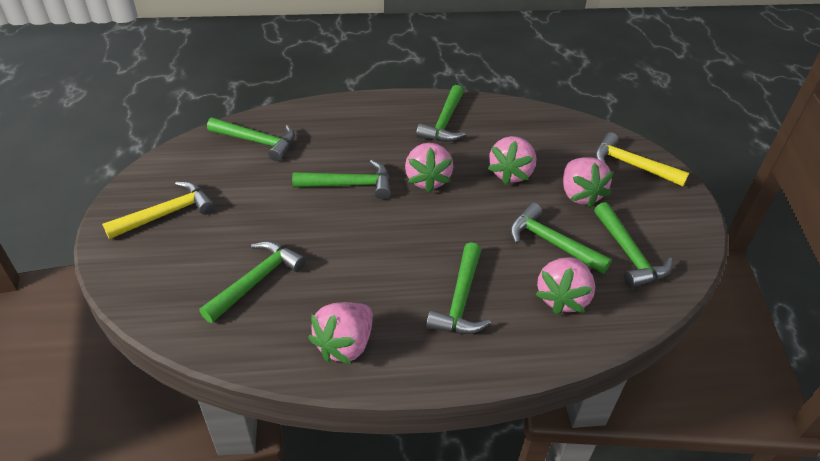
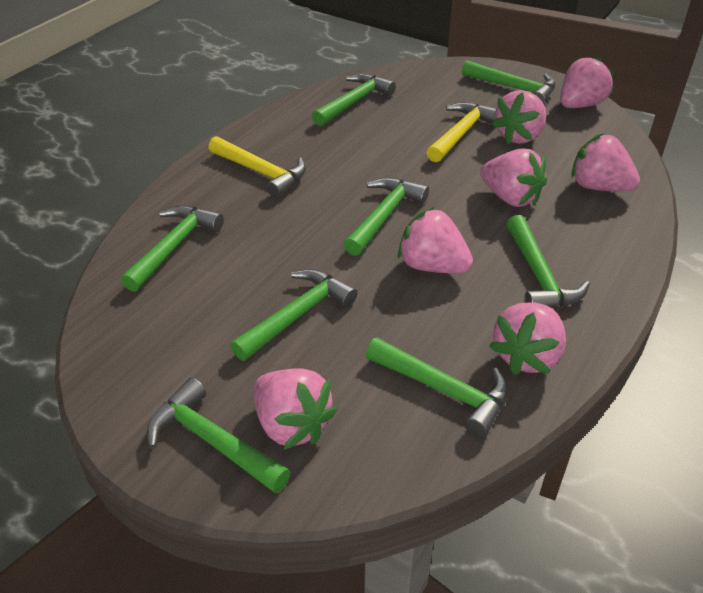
green hammer: [199,241,306,323] [207,117,295,162] [292,160,390,199] [416,85,465,142] [426,242,491,334] [510,203,612,274] [594,202,673,288] = 7 -> [121,205,224,292] [147,378,290,493] [230,269,358,361] [312,73,396,126] [343,177,429,256] [366,337,509,438] [462,61,556,104] [506,215,590,308] = 8
pink strawberry: [308,302,373,364] [405,143,453,193] [488,136,536,185] [535,257,595,315] [563,157,614,208] = 5 -> [253,368,337,450] [398,207,473,273] [480,148,547,207] [489,302,566,375] [491,90,546,144] [560,55,615,108] [571,134,640,191] = 7

